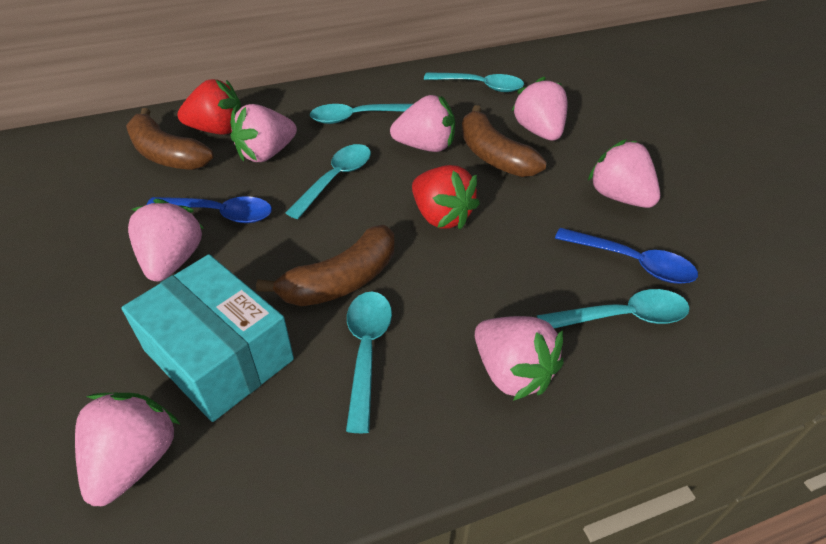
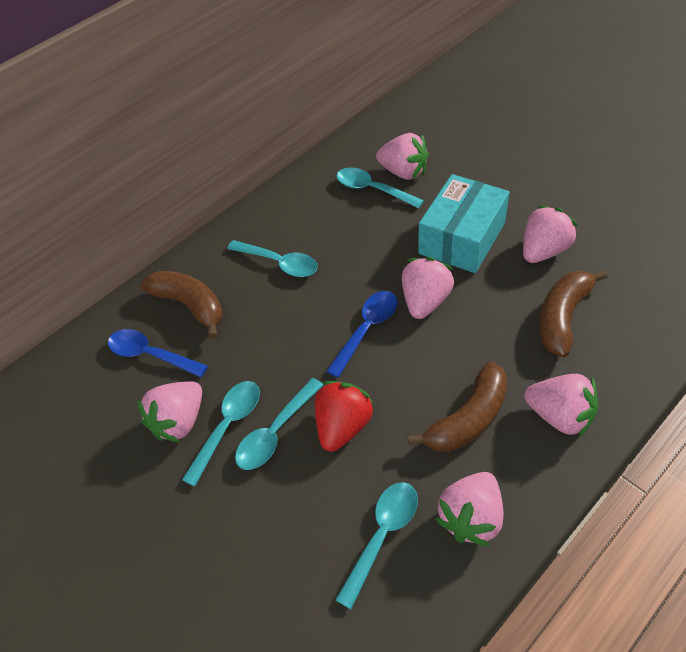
pink strawberry: [75,393,181,506] [128,199,204,281] [230,104,297,162] [390,95,455,152] [475,316,564,401] [512,77,568,141] [588,139,660,208] = 7 -> [137,381,202,443] [376,133,429,180] [402,257,454,319] [435,472,503,547] [523,205,578,263] [524,374,598,438] = 6
red strawberry: [177,79,241,135] [412,165,480,230] = 2 -> [315,381,374,452] = 1

